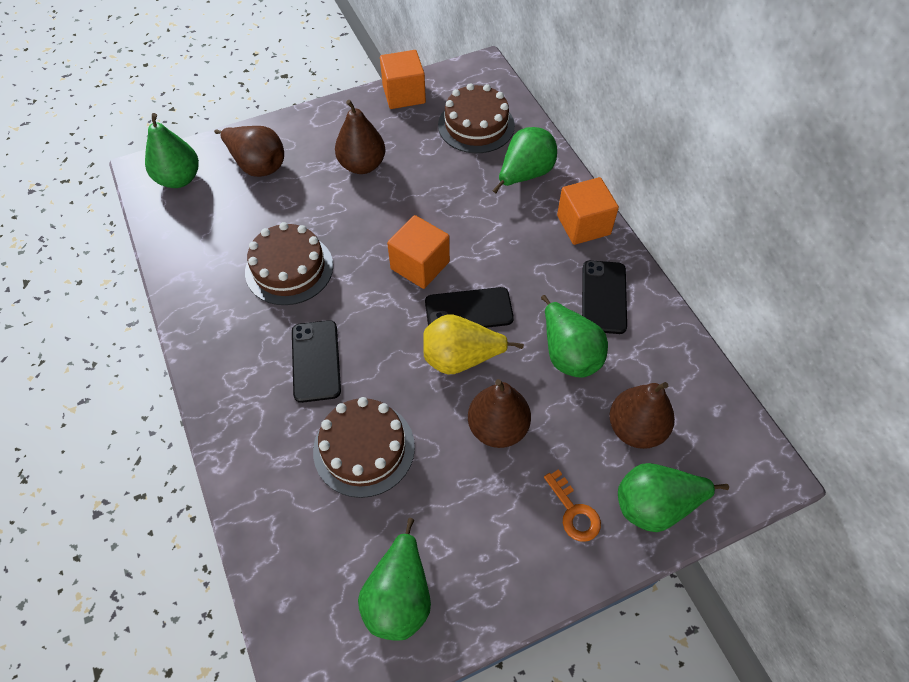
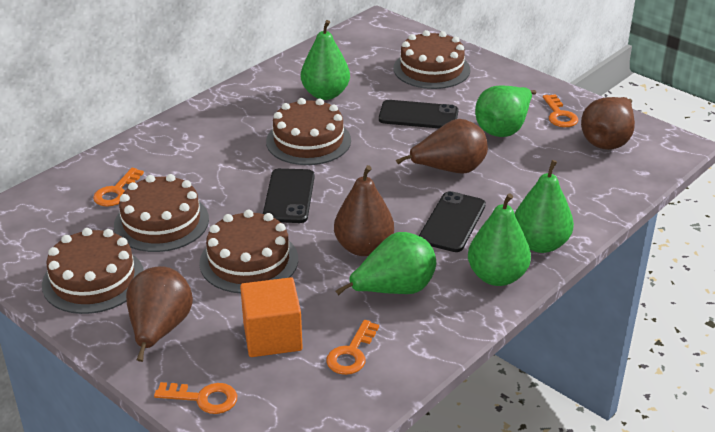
brown cake: [245,222,333,305] [313,397,415,498] [438,83,515,153] = 3 -> [42,228,144,314] [114,174,209,252] [199,210,298,293] [266,98,351,165] [393,30,470,89] = 5
orange cube: [380,50,426,109] [387,215,450,289] [557,177,619,245] = 3 -> [240,277,303,357] = 1
orange key: [544,469,601,542] = 1 -> [93,168,144,207] [154,382,237,414] [326,320,379,375] [543,94,578,127] = 4
yellow pear: [423,314,524,374] = 1 -> none = 0

